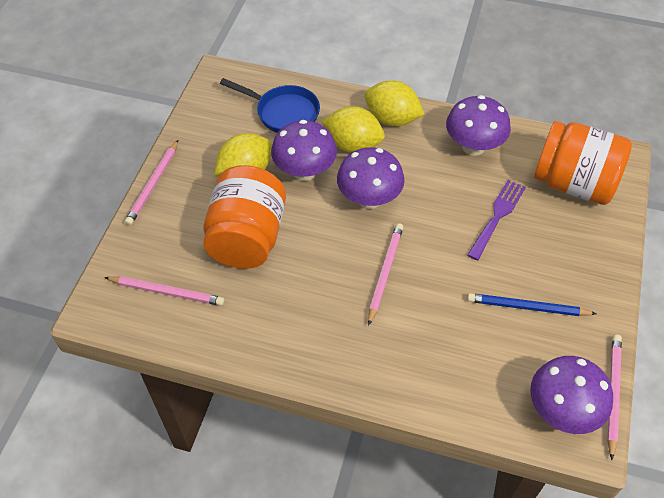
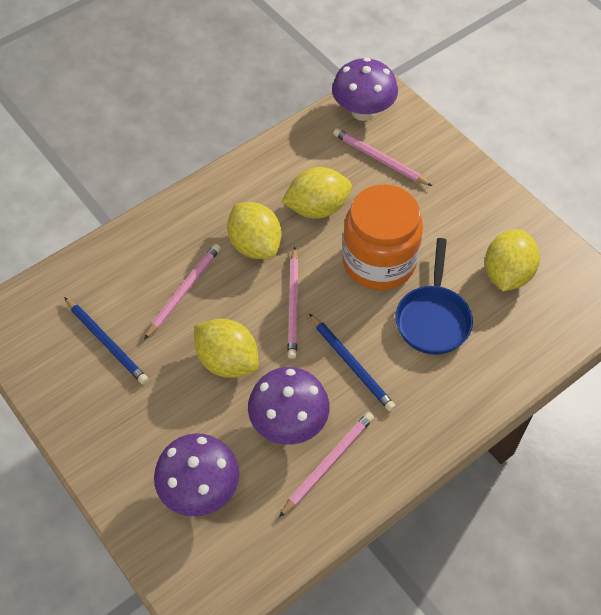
blue pencil: [467,293,596,316] = 1 -> [64,297,148,384] [309,313,396,412] = 2
orange jar: [203,165,286,269] [534,121,632,205] = 2 -> [343,185,423,290] = 1
purple fork: [467,180,526,260] = 1 -> none = 0
purple mushroom: [271,120,337,181] [337,147,405,209] [446,95,511,156] [530,356,613,434] = 4 -> [154,433,239,517] [248,367,330,445] [332,58,398,121] = 3
yellow lemon: [214,133,272,177] [321,106,385,153] [365,80,425,126] = 3 -> [194,319,259,378] [227,202,282,259] [282,167,352,219] [485,229,540,291] = 4

